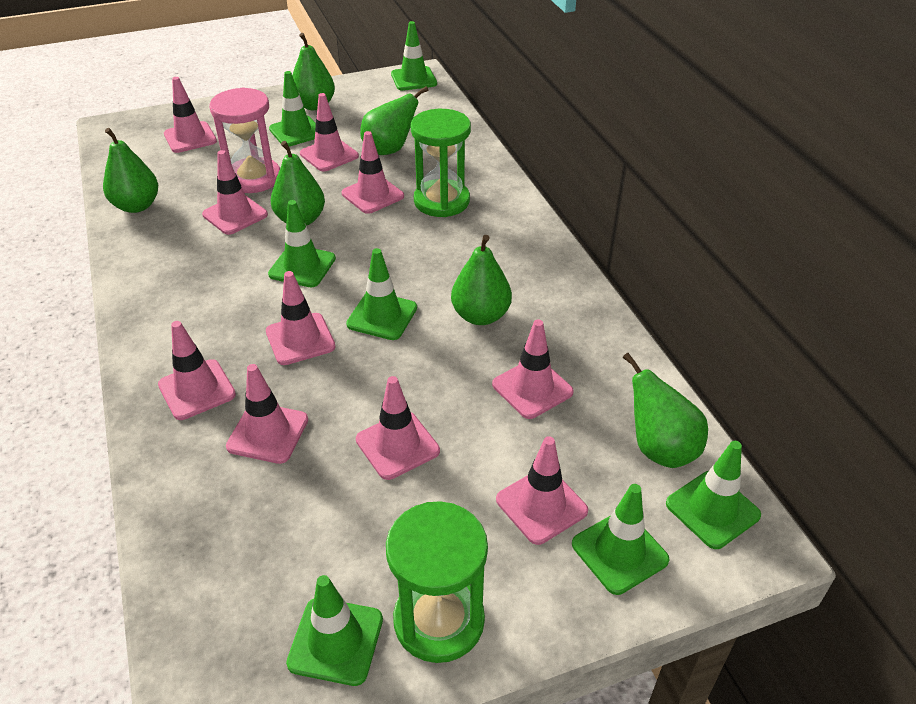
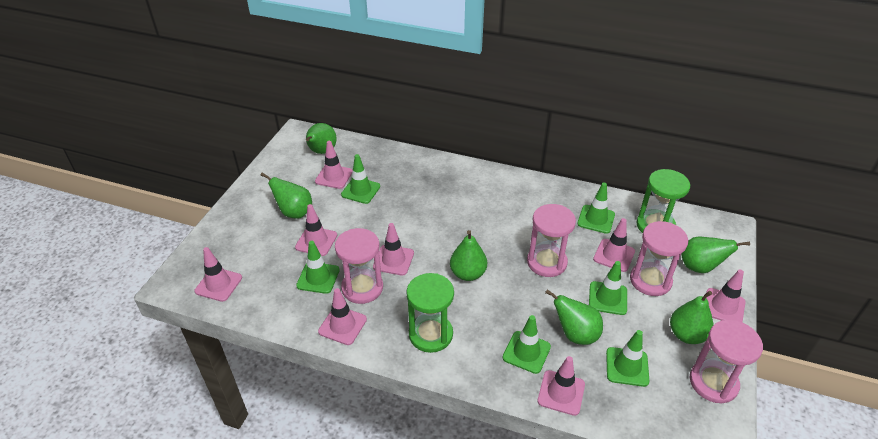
green traffic cone: [268,200,336,287] [269,71,316,147] [286,575,383,686] [346,248,417,340] [391,21,437,91] [572,484,670,595] [666,441,761,549] = 7 -> [296,241,340,294] [341,154,380,204] [503,315,551,374] [577,182,615,234] [589,261,627,315] [606,330,649,387] = 6
pink hourglass: [209,87,280,193] = 1 -> [335,228,383,304] [527,204,576,277] [630,221,688,296] [690,320,763,403] = 4
pink traffic cone: [158,321,236,420] [164,77,217,153] [202,150,268,235] [226,364,308,464] [266,271,336,365] [300,93,359,172] [342,131,404,214] [356,376,440,480] [492,319,574,419] [496,436,588,545] = 10 -> [194,247,242,302] [295,204,337,256] [315,141,352,189] [318,288,367,345] [373,223,414,276] [538,356,585,416] [593,218,635,272] [706,269,746,322] = 8

